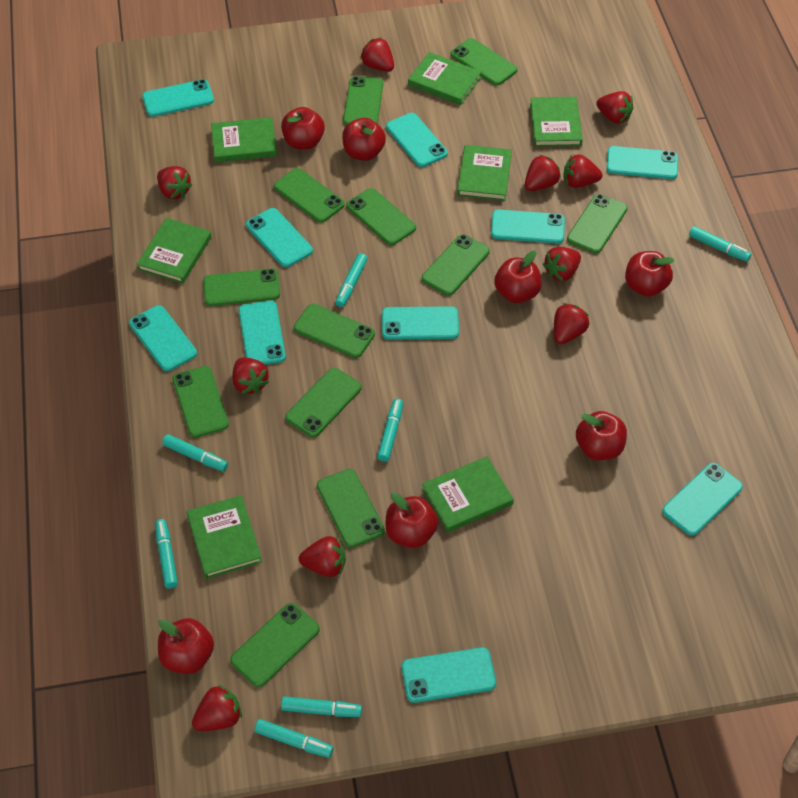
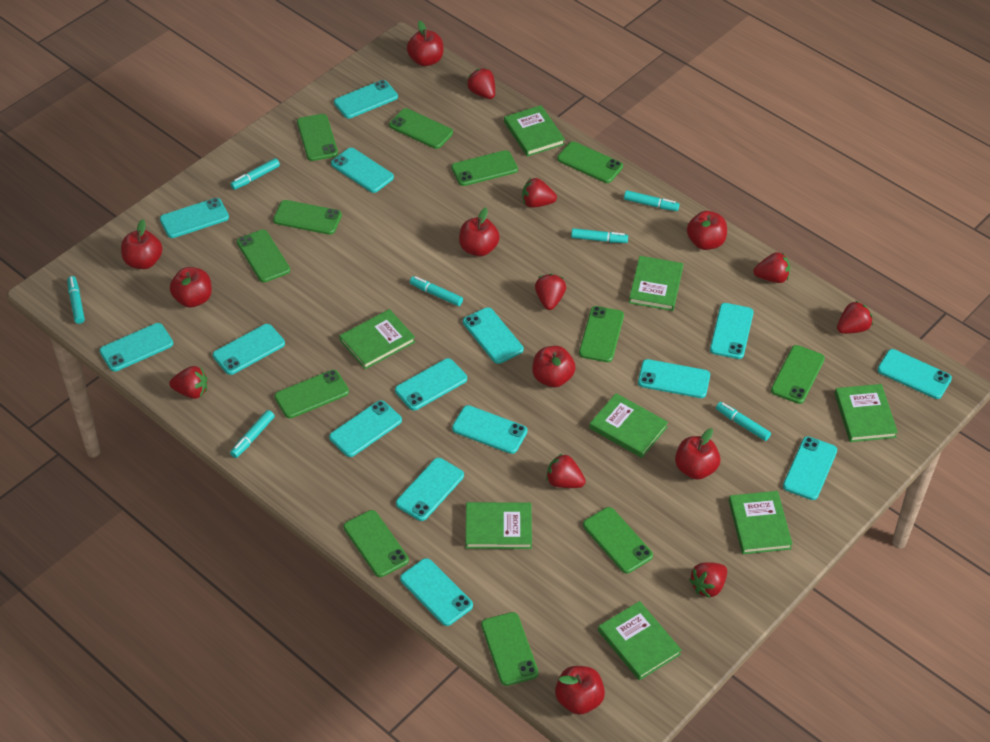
green book: [137,218,212,284] [186,495,262,579] [211,117,277,163] [408,52,482,105] [422,456,514,533] [457,145,512,201] [530,97,583,147] = 7 -> [339,309,415,369] [466,502,532,549] [504,105,565,157] [589,393,668,458] [598,601,682,680] [629,256,683,311] [729,491,793,554] [835,384,898,442] = 8
red apple: [158,618,214,674] [281,107,325,150] [342,118,386,161] [386,492,438,548] [495,251,542,303] [576,411,627,460] [625,251,675,297] = 7 -> [121,219,163,269] [170,267,212,308] [407,21,443,66] [459,207,500,257] [532,346,576,387] [555,666,605,715] [675,428,720,480] [687,211,727,250] = 8
red strawberry: [157,166,192,199] [192,685,242,731] [232,358,269,394] [299,536,346,577] [360,38,394,72] [525,155,561,191] [543,247,581,281] [554,303,589,344] [564,154,602,188] [596,91,634,124] = 10 -> [169,366,207,399] [467,68,495,99] [522,178,557,208] [535,274,566,310] [546,454,586,488] [689,562,727,598] [753,252,790,283] [837,301,873,334] = 8
turquoise phone: [129,305,197,371] [142,79,214,117] [239,300,286,365] [246,208,313,267] [382,306,459,340] [386,113,448,167] [402,647,496,703] [491,209,565,243] [607,146,678,179] [662,463,743,536] = 10 -> [99,323,173,372] [160,198,229,238] [213,324,285,375] [329,400,402,457] [331,148,394,193] [334,80,398,119] [395,358,467,410] [396,458,464,521] [400,558,473,626] [452,405,527,454] [463,307,524,364] [638,359,710,398] [710,303,754,359] [783,436,837,500] [877,349,952,399] = 15

